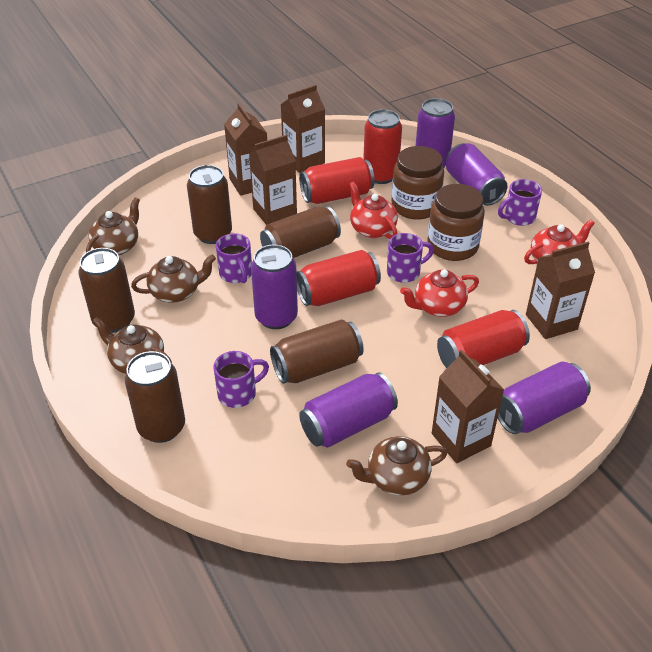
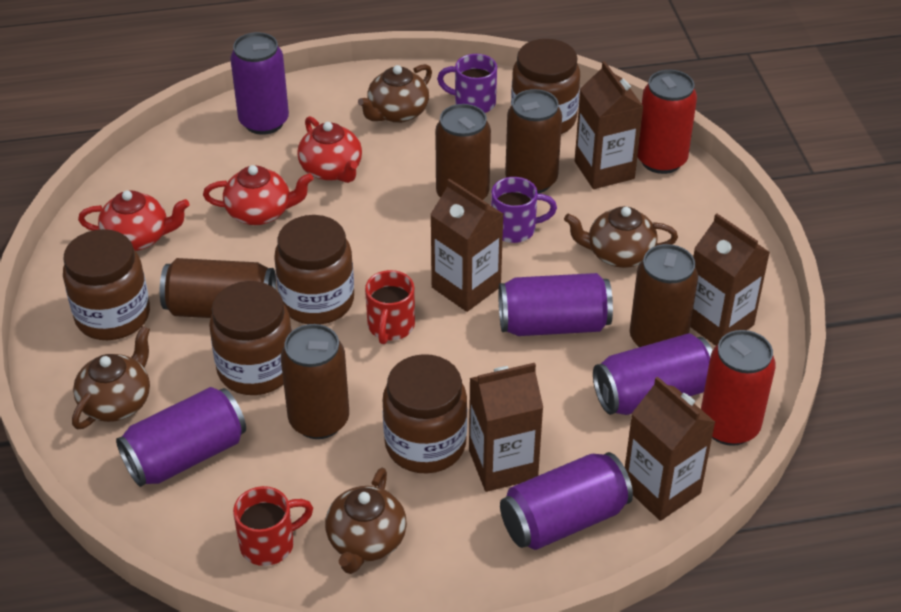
brown jar: [392,146,444,220] [427,184,485,261] = 2 -> [63,229,150,340] [209,281,292,395] [274,215,354,325] [383,354,467,473] [511,39,580,134] = 5
purple mug: [213,351,269,408] [216,233,252,283] [387,233,434,283] [498,179,542,226] = 4 -> [437,54,497,113] [491,177,557,243] = 2
red can: [297,250,381,306] [299,157,375,204] [363,109,402,184] [437,310,530,368] = 4 -> [637,70,697,174] [701,330,776,446] = 2
red mug: none = 0 -> [233,486,313,566] [365,270,415,344] = 2

